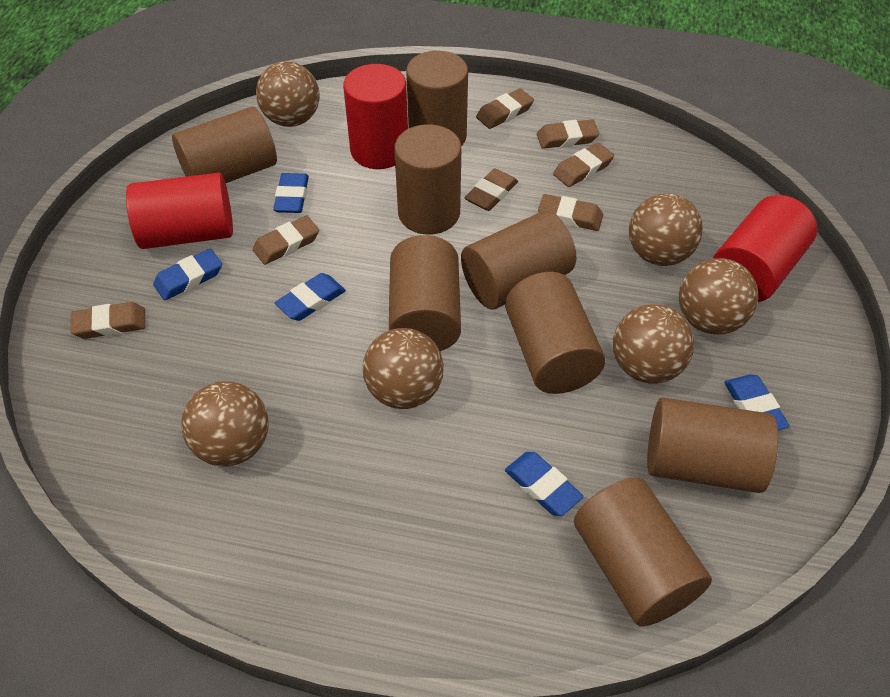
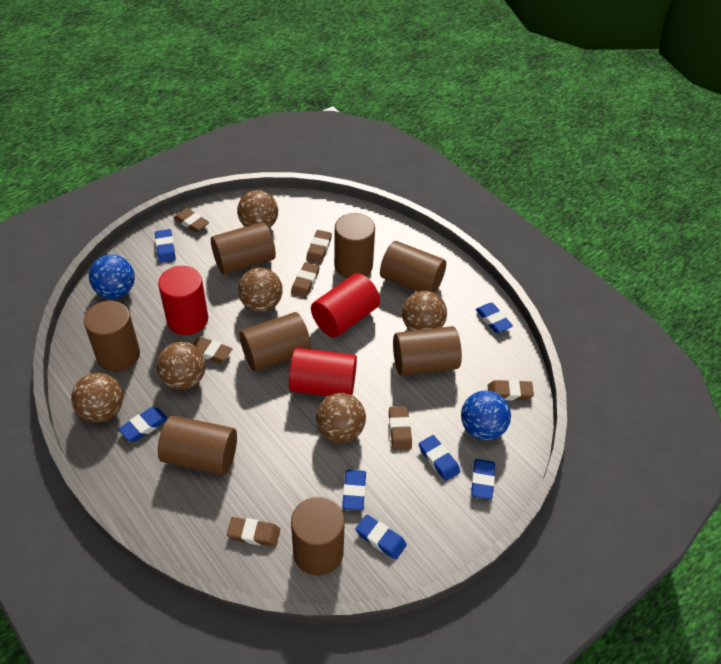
blue ball: none = 0 -> [89,255,135,299] [461,390,511,440] = 2
blue eraser: [153,249,222,300] [273,173,309,213] [275,273,346,321] [505,452,584,516] [724,375,790,430] = 5 -> [118,407,168,442] [155,229,176,263] [342,470,366,510] [355,514,407,560] [419,435,460,481] [471,459,495,499] [476,303,513,333] = 7

